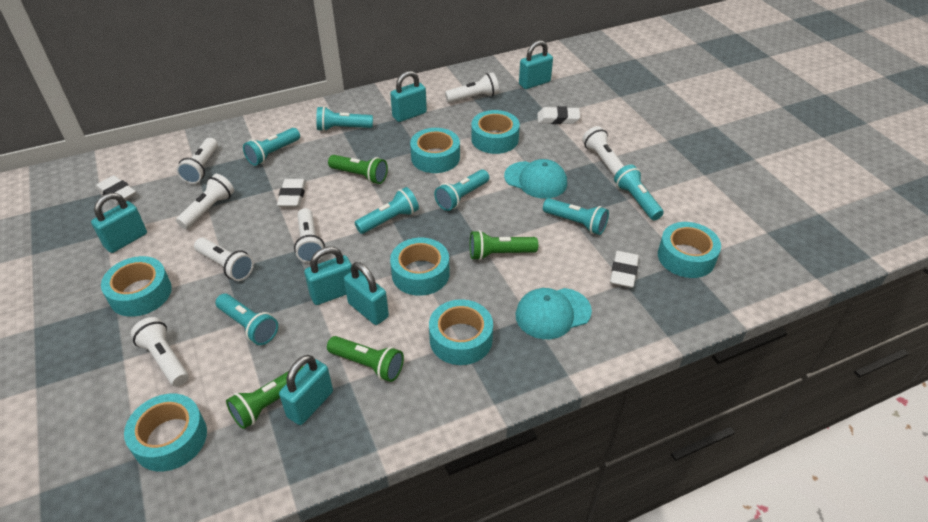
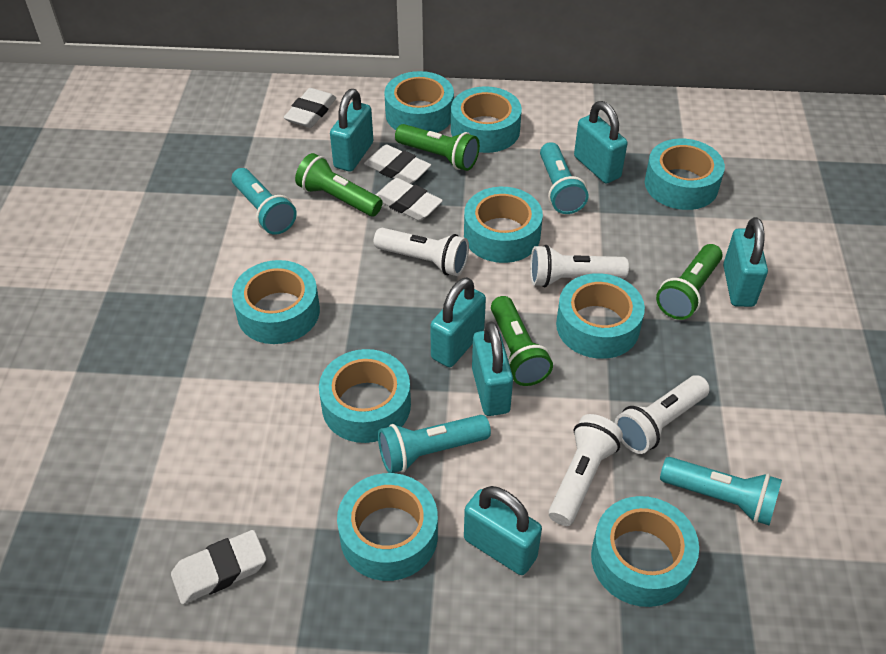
turquoise cap: [504,159,567,199] [516,288,592,339] = 2 -> none = 0
turquoise flashlight: [215,294,278,345] [243,128,300,166] [316,106,373,131] [354,187,419,234] [434,170,489,211] [543,198,609,235] [614,165,664,220] = 7 -> [232,168,297,235] [378,415,491,473] [540,142,588,214] [660,457,782,525] = 4
turquoise tape: [101,256,172,317] [124,394,207,471] [390,238,450,296] [410,128,460,173] [429,299,493,365] [471,110,520,154] [658,222,721,278] = 7 -> [232,260,320,344] [319,349,411,443] [337,473,438,581] [384,71,454,133] [451,86,522,153] [464,187,543,263] [556,273,645,359] [591,496,699,607] [645,139,725,210] = 9
white flashlight: [131,317,188,386] [176,138,218,184] [176,174,234,229] [194,238,254,281] [294,208,325,263] [445,73,499,103] [582,126,624,177] = 7 -> [374,228,469,276] [530,245,629,287] [548,414,623,526] [615,375,710,454] = 4

